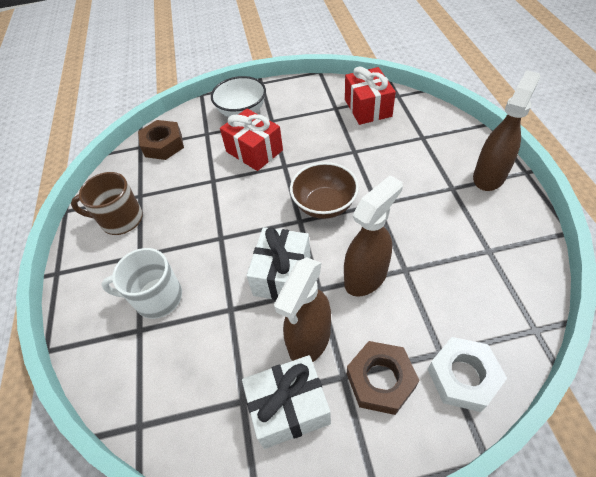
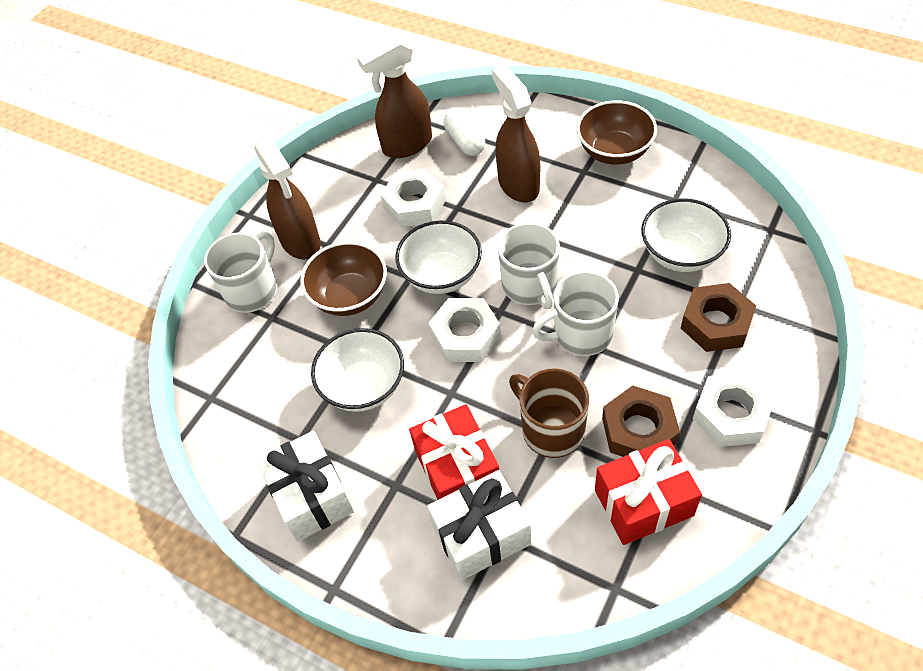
brown bowl: [290,162,359,219] = 1 -> [300,241,387,316] [577,100,657,165] = 2
white bowl: [211,76,266,117] = 1 -> [311,328,404,412] [395,221,482,294] [641,199,731,272] = 3
white capsule: none = 0 -> [444,109,485,156] = 1
white mug: [101,248,182,319] = 1 -> [204,232,277,313] [498,222,560,309] [532,271,619,356] = 3
white nut: [428,337,507,412] = 1 -> [381,169,446,227] [429,298,501,362] [693,372,775,447] = 3

